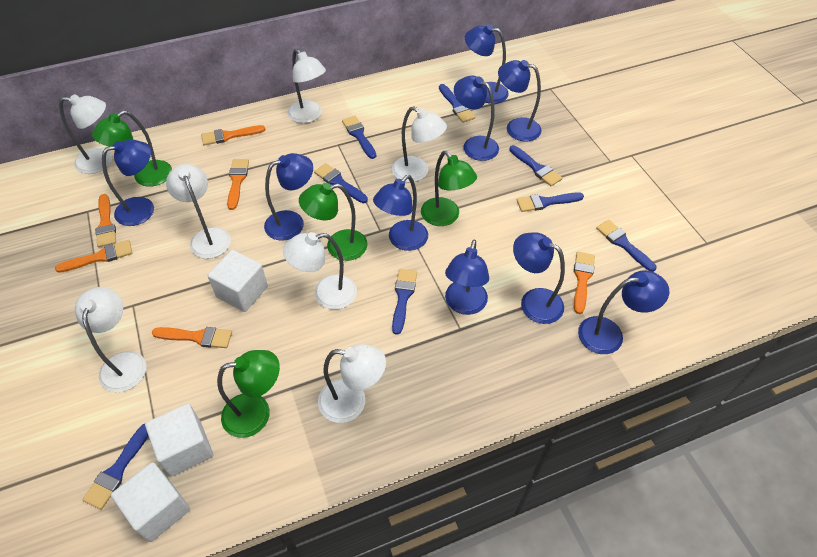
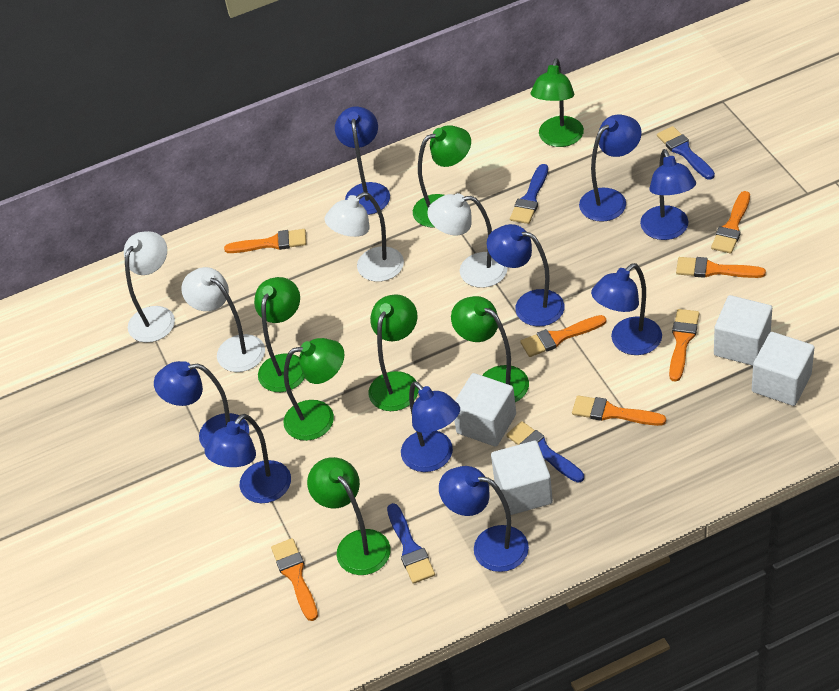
blue brush: [82,424,148,510] [314,163,368,203] [342,116,376,159] [392,269,417,335] [439,84,475,123] [509,145,562,186] [517,192,584,212] [596,220,657,272] = 8 -> [387,503,435,584] [506,421,584,483] [510,164,548,224] [657,126,715,179] = 4
green lamp: [92,110,172,187] [217,350,280,438] [299,183,367,261] [421,151,477,226] = 4 -> [254,277,305,392] [284,338,344,441] [307,457,391,575] [369,294,419,411] [413,125,471,228] [451,296,529,402] [531,58,584,147] = 7
orange brush: [55,240,132,273] [95,194,116,247] [152,327,232,348] [201,125,265,145] [227,159,249,210] [574,252,595,314] = 6 -> [224,229,306,253] [271,538,318,621] [520,315,606,357] [572,395,666,426] [669,309,699,382] [676,257,766,278] [711,191,750,254] = 7
white cube: [111,462,190,542] [145,403,213,477] [207,250,268,312] = 3 -> [454,373,516,447] [491,441,553,515] [714,295,772,366] [752,332,814,406] = 4
white lamp: [59,94,112,174] [75,287,146,392] [166,164,231,259] [283,232,357,310] [288,49,326,123] [318,344,386,423] [392,106,447,182] = 7 -> [124,231,175,343] [181,267,265,372] [325,192,404,282] [427,193,508,288] = 4

